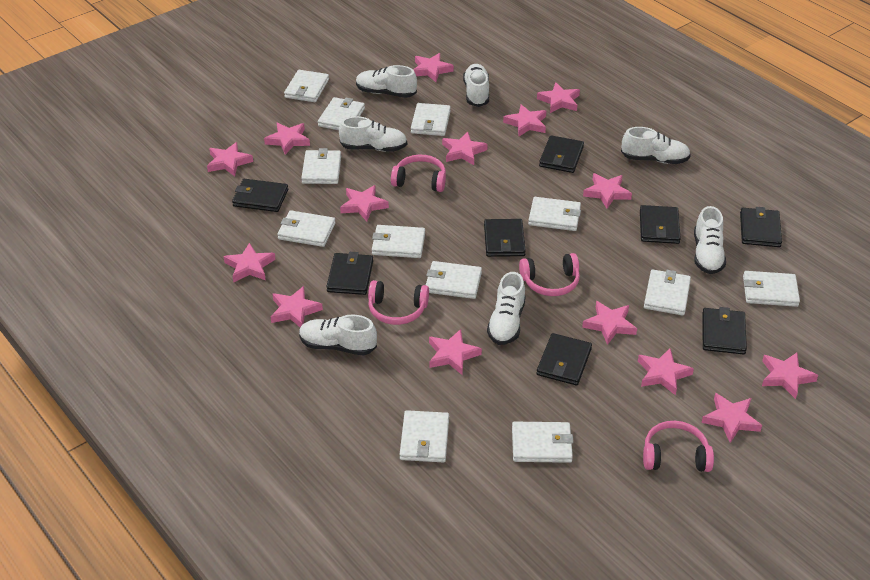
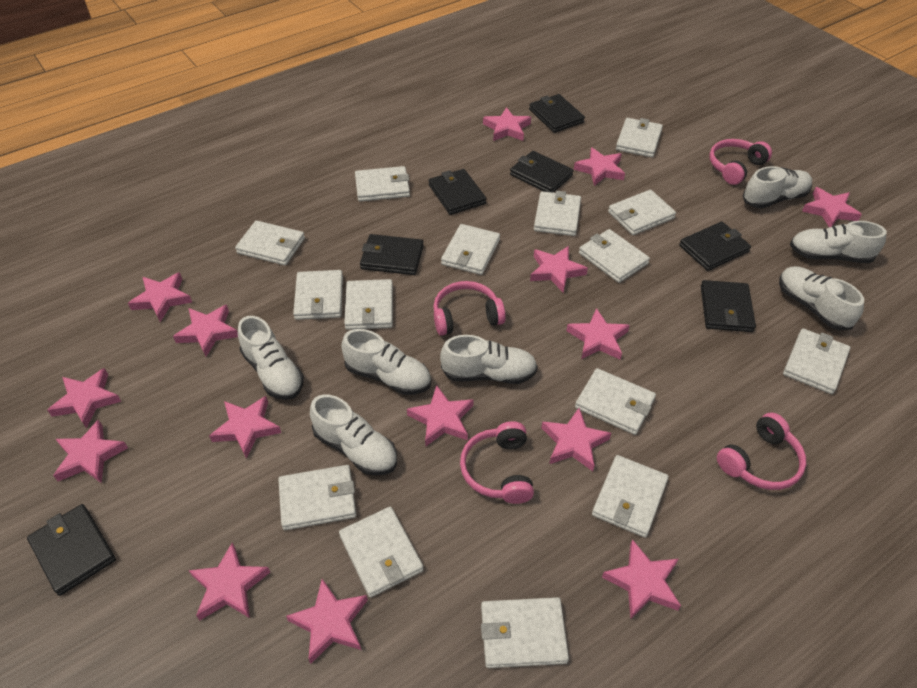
black wallet: [232,179,288,212] [326,252,373,295] [484,219,526,257] [537,333,592,385] [539,135,584,173] [640,205,681,244] [702,307,747,354] [740,207,782,247] = 8 -> [27,504,116,596] [360,234,424,275] [429,169,487,215] [510,151,574,193] [529,94,585,133] [679,222,751,271] [701,280,756,332] = 7
white wallet: [277,210,335,247] [284,70,329,102] [301,148,341,184] [318,97,365,130] [372,225,425,258] [400,410,449,463] [411,103,451,136] [426,261,482,299] [512,422,573,463] [528,197,581,231] [644,269,691,316] [743,271,800,307] = 12 -> [235,220,305,265] [278,465,356,530] [293,270,343,320] [339,507,424,598] [344,279,393,330] [355,166,410,202] [441,224,500,275] [481,597,569,668] [534,191,581,236] [575,368,656,435] [579,229,650,283] [592,455,669,538] [608,190,676,235] [616,118,663,157] [783,328,850,394] = 15

